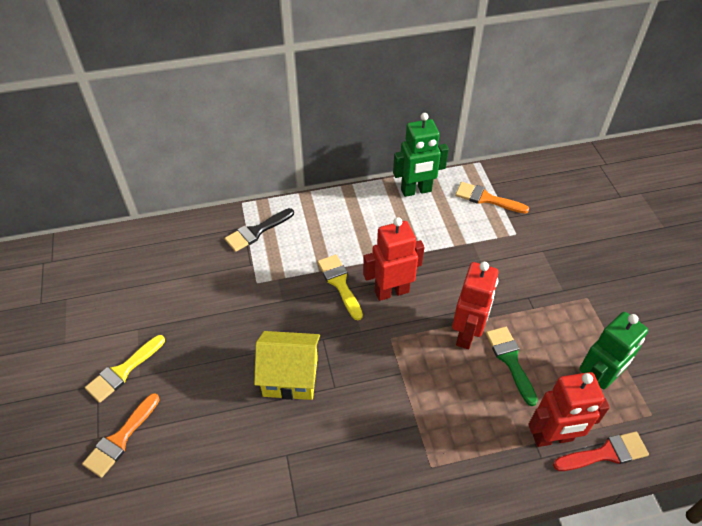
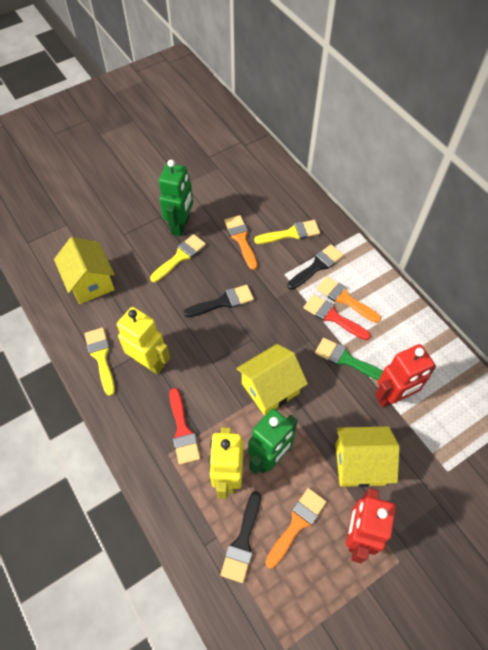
black brush: [225,208,294,252] = 1 -> [184,285,254,317] [221,491,261,583] [287,244,344,290] = 3
orange brush: [82,393,159,478] [455,182,529,214] = 2 -> [224,215,257,270] [265,488,327,568] [316,276,381,323] = 3
red brush: [553,431,649,471] = 1 -> [169,388,200,465] [303,294,371,340] = 2
red robot: [363,217,425,301] [452,262,499,349] [529,372,610,447] = 3 -> [346,488,396,563] [375,344,436,408] = 2
yellow brush: [85,335,165,403] [318,255,363,320] = 2 -> [84,328,115,396] [150,234,206,282] [254,220,320,244] = 3
yellow house: [254,331,320,400] = 1 -> [54,237,115,304] [236,344,308,415] [335,426,400,487] = 3
yellow robot: none = 0 -> [117,307,170,374] [209,427,244,499] = 2

